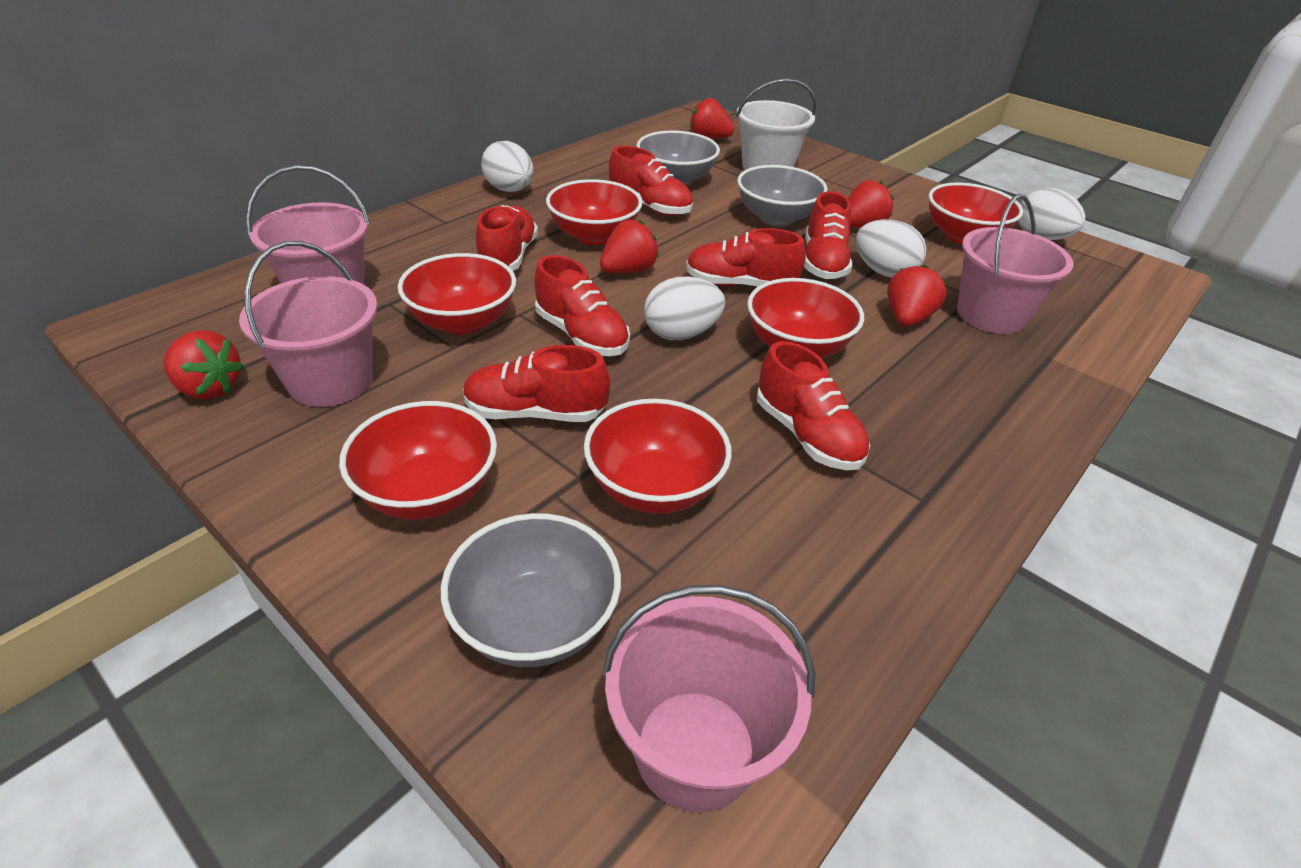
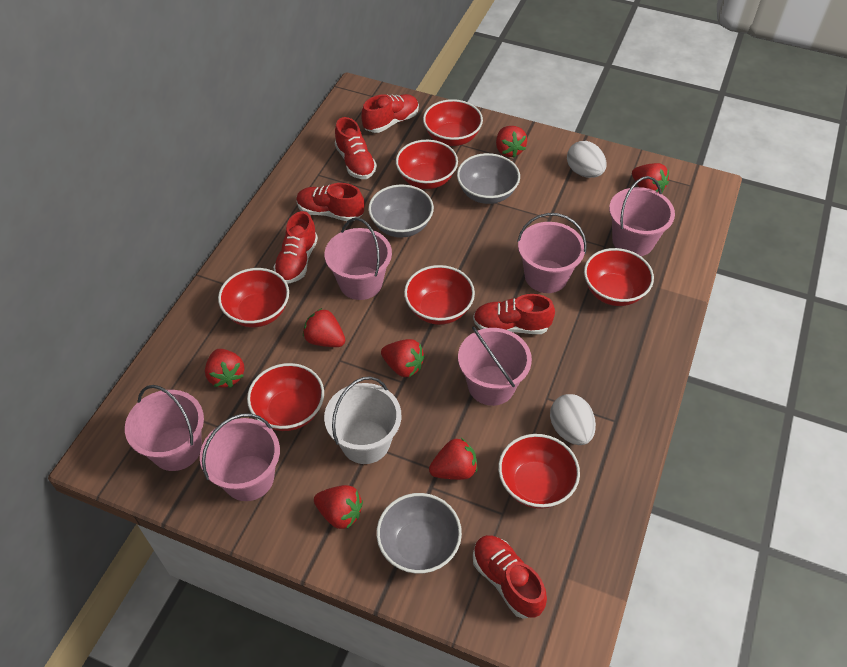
pink bucket: [239,241,377,407] [246,165,370,285] [602,585,815,812] [957,194,1073,334] = 4 -> [125,385,204,471] [200,413,280,501] [325,218,392,300] [458,326,532,406] [517,213,587,293] [609,176,675,256] = 6
red bowl: [339,401,497,519] [398,253,516,335] [546,179,643,245] [584,399,732,514] [747,278,864,358] [929,183,1023,244] = 6 -> [218,268,289,327] [247,363,324,431] [396,140,458,189] [404,265,475,325] [423,99,483,146] [498,434,580,509] [584,248,654,306] = 7
red shoe: [463,345,610,422] [476,205,538,271] [534,255,630,356] [609,146,693,216] [686,228,806,286] [757,341,870,470] [804,191,852,279] = 7 -> [273,211,318,283] [296,183,364,221] [335,117,377,179] [361,94,419,133] [473,294,555,334] [473,535,547,619] = 6
red strawberry: [163,330,244,400] [600,220,659,273] [690,98,735,139] [848,180,894,228] [888,265,946,327] = 5 -> [205,349,244,388] [303,308,345,347] [314,485,363,529] [381,339,425,377] [429,438,477,480] [496,126,527,158] [632,163,669,192] = 7
white egg: [481,141,534,192] [644,277,725,340] [856,219,927,278] [1018,188,1085,240] = 4 -> [550,394,596,445] [567,141,606,178] = 2

